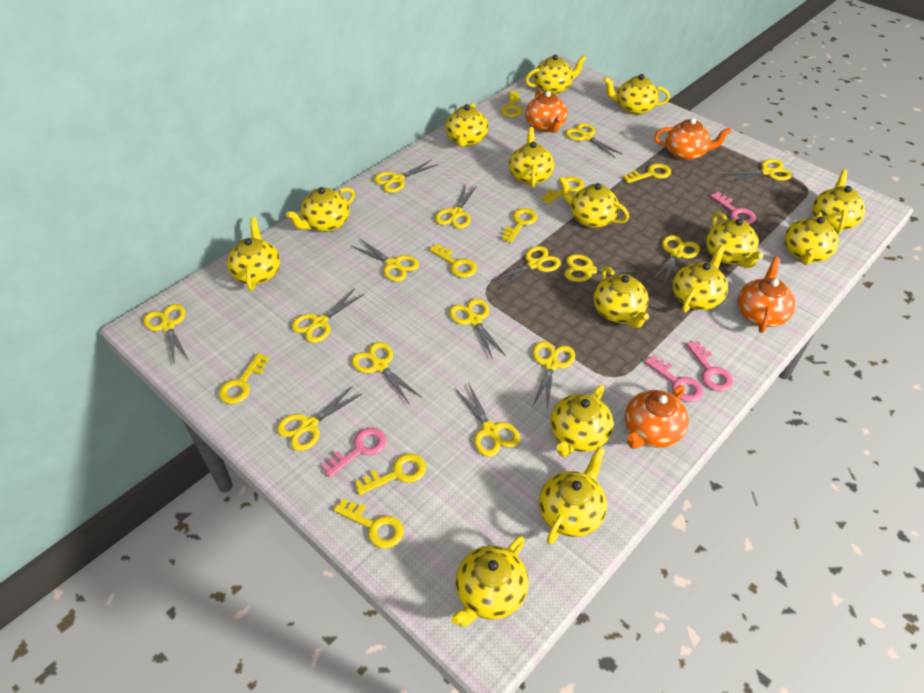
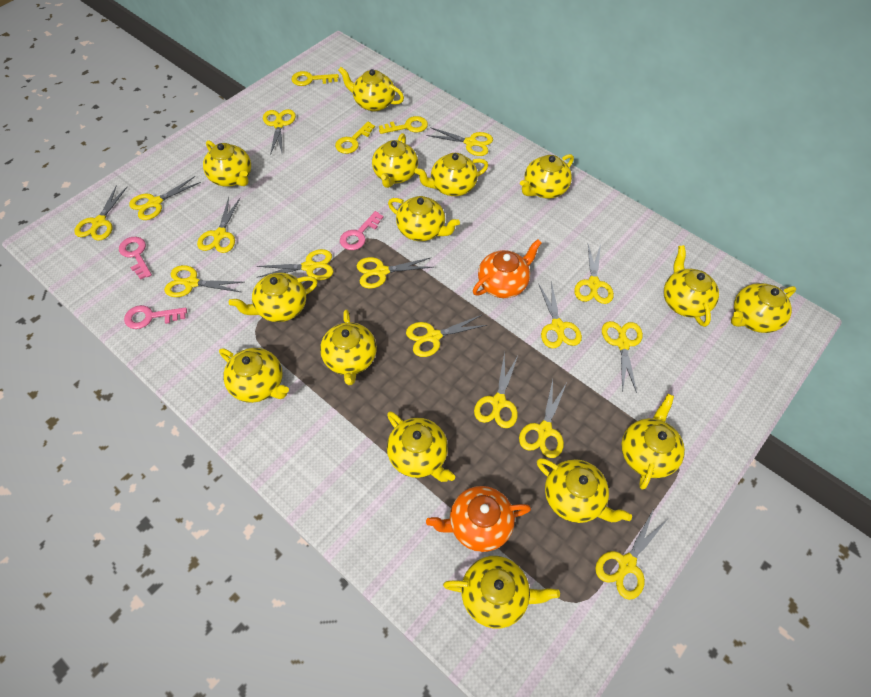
orange teapot: [525,90,567,133] [625,385,689,449] [654,118,731,161] [738,257,795,333] = 4 -> [426,486,531,552] [473,239,542,298] = 2
pink key: [322,427,387,477] [644,355,703,402] [686,341,733,391] [710,192,756,224] = 4 -> [119,237,152,280] [124,305,187,329] [340,211,384,250] = 3
yellow key: [218,353,269,404] [334,499,404,548] [355,453,426,495] [429,244,477,278] [501,91,522,117] [501,208,537,243] [541,176,584,204] [623,163,671,183] = 8 -> [291,71,339,86] [335,122,375,154] [379,116,428,134] = 3

